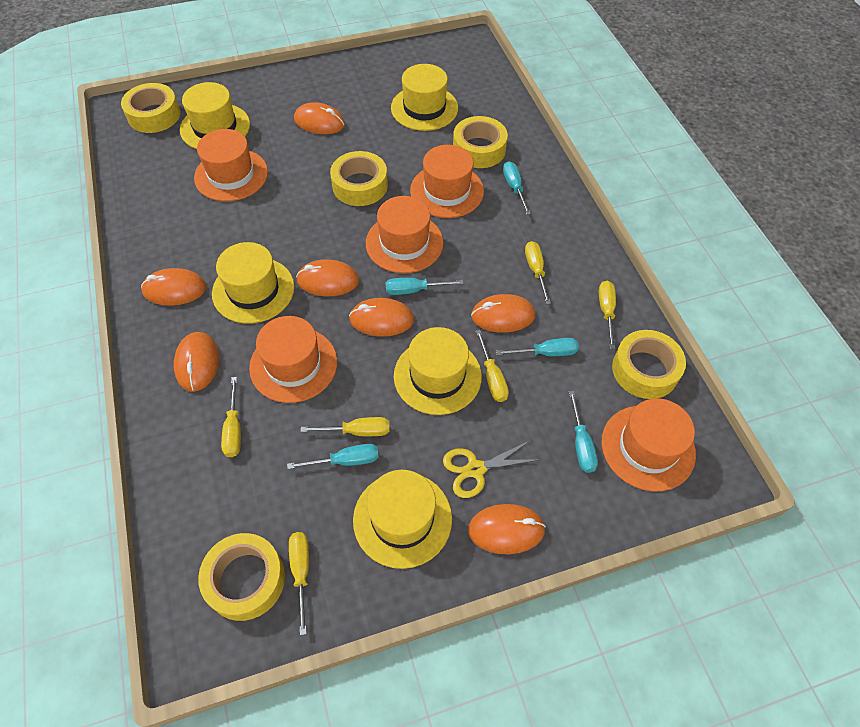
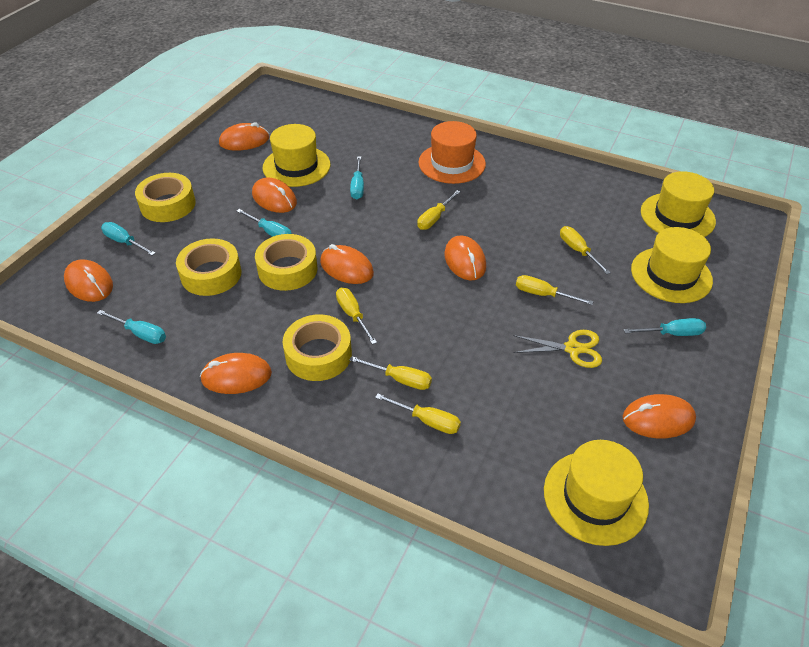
orange hat: [194,129,268,201] [249,316,337,403] [366,196,444,273] [410,145,484,218] [601,398,696,491] = 5 -> [418,121,486,184] = 1
yellow hat: [180,82,250,149] [212,242,294,324] [353,470,452,569] [391,64,458,131] [394,327,482,415] = 5 -> [263,124,330,187] [544,440,649,546] [631,227,713,303] [641,171,716,237] = 4
yellow tape: [121,83,180,133] [198,533,285,621] [330,151,388,206] [453,116,508,168] [612,330,686,399] = 5 -> [135,173,196,222] [176,238,241,296] [255,234,317,291] [283,314,352,381] = 4

